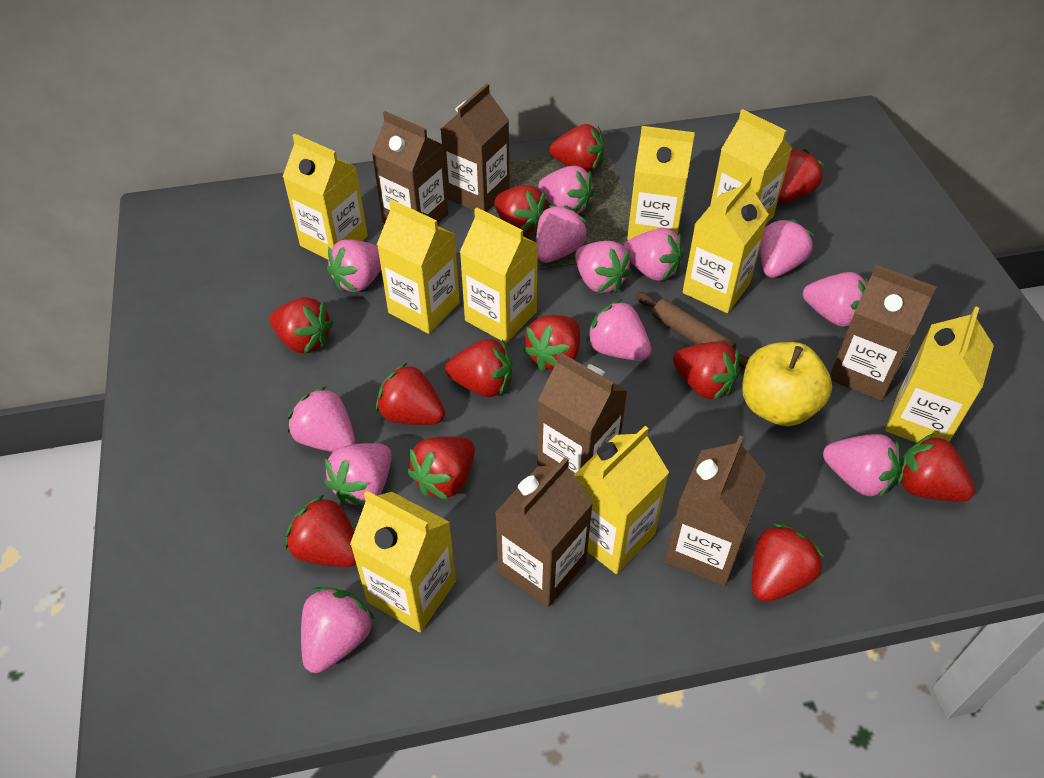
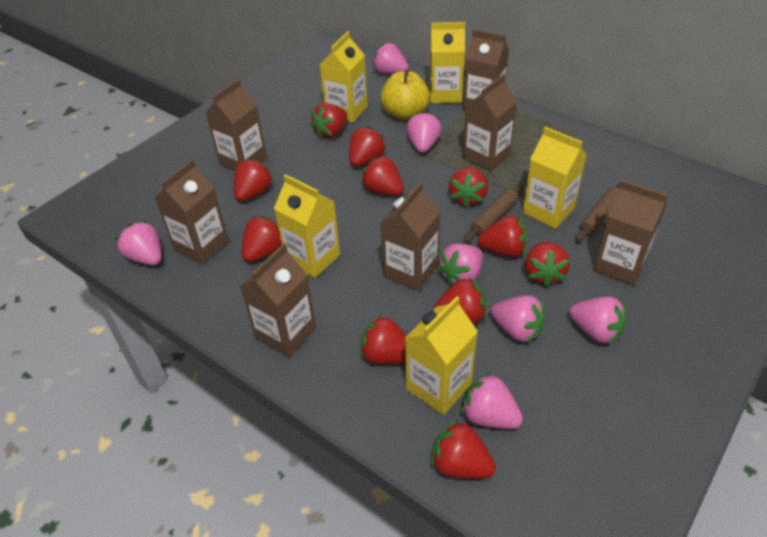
brown carton: [372,111,448,224] [441,83,510,212] [495,457,593,608] [537,352,627,474] [665,435,767,586] [830,265,936,401] = 6 -> [155,159,229,265] [205,79,267,171] [240,243,316,357] [381,182,441,291] [463,29,509,111] [463,74,517,172] [593,180,668,286] = 7
brown rolling pin: [636,292,749,369] = 1 -> [464,184,523,243] [575,182,621,242] = 2
pink strawberry: [288,386,355,452] [301,587,375,673] [324,443,392,507] [327,239,381,292] [536,205,588,263] [538,166,595,214] [575,241,632,293] [586,299,651,361] [623,228,683,281] [760,219,814,278] [803,272,868,327] [823,434,900,498] = 12 -> [115,221,162,266] [372,43,409,74] [406,111,442,153] [437,243,483,286] [461,372,523,429] [491,295,546,344] [569,296,626,344] = 7
red strawberry: [270,297,333,354] [286,495,356,567] [376,363,445,425] [407,436,475,500] [445,339,512,397] [494,185,546,235] [523,315,580,371] [550,124,604,173] [673,342,740,400] [752,523,825,602] [778,149,824,203] [898,433,975,502] = 12 -> [234,158,274,201] [242,216,281,262] [310,103,348,138] [349,126,386,167] [360,315,406,364] [361,156,404,196] [431,420,496,479] [433,277,487,324] [449,168,488,208] [478,216,528,258] [525,242,570,287] = 11
yellow carton: [283,134,368,259] [350,491,456,632] [377,199,460,334] [460,207,538,343] [574,426,669,574] [627,126,695,240] [683,176,769,313] [710,109,792,223] [886,306,994,443] = 9 -> [274,174,340,278] [319,31,368,123] [405,296,478,415] [430,22,465,103] [522,127,587,229] = 5

